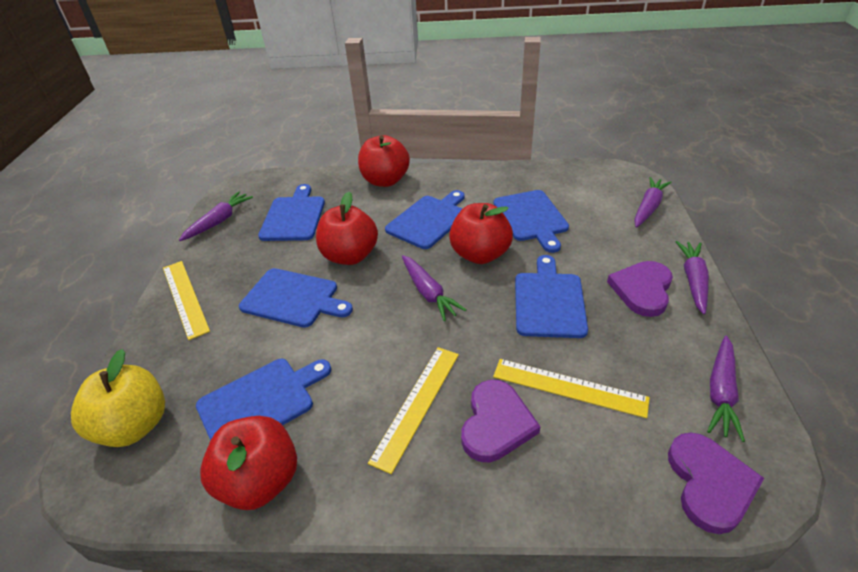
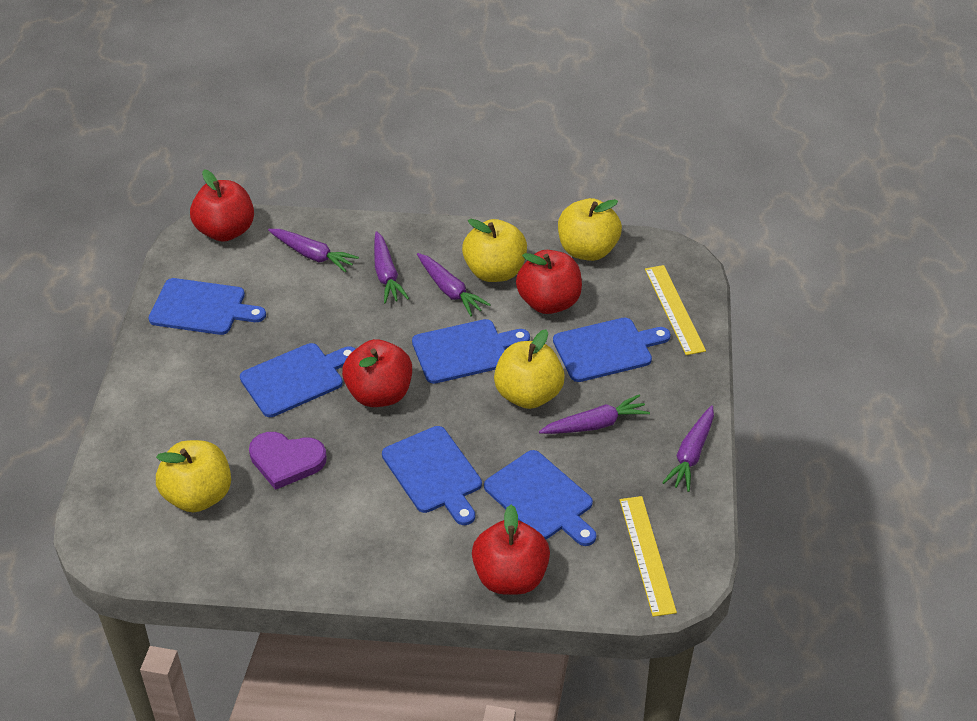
purple heart: [461,380,541,462] [607,261,673,317] [668,433,764,534] = 3 -> [249,432,327,490] = 1
yellow apple: [71,349,165,447] = 1 -> [156,440,231,512] [462,219,527,282] [494,329,565,409] [558,198,622,261] = 4
yellow ruler: [163,261,210,340] [368,347,459,474] [493,359,650,418] = 3 -> [620,496,677,617] [645,265,706,355] = 2

